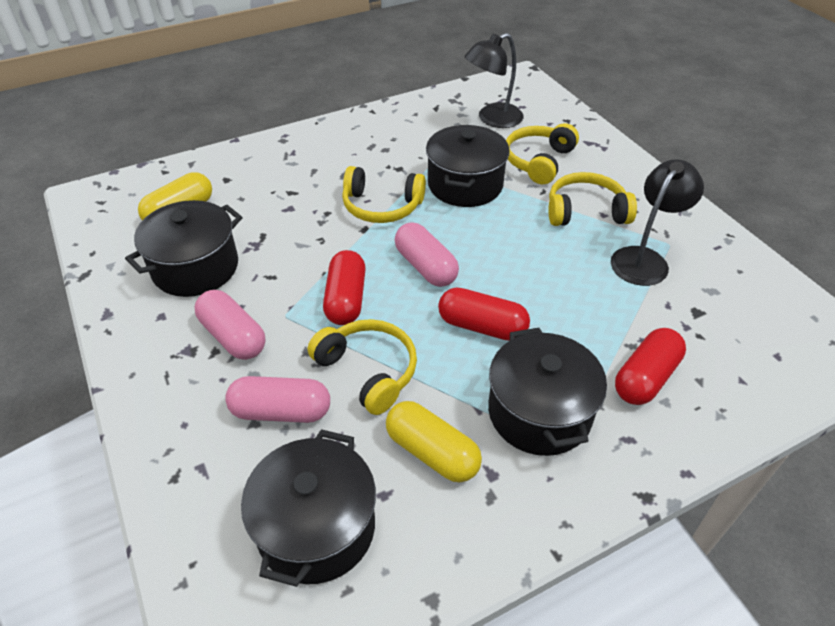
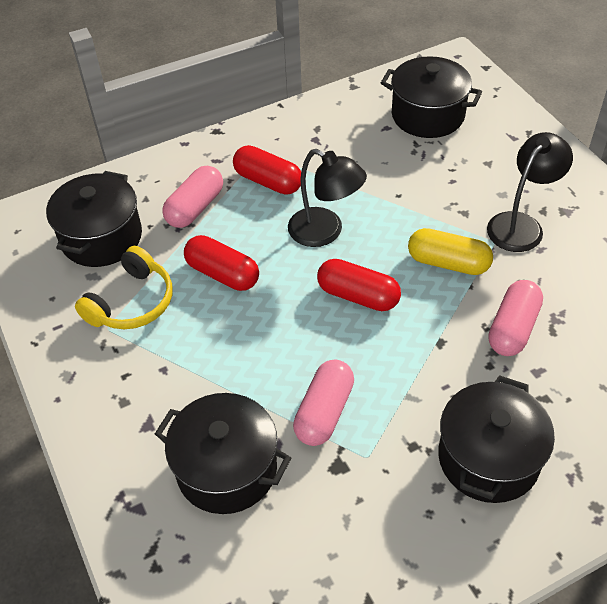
yellow capsule: [138,172,212,220] [386,401,482,483] = 2 -> [408,228,493,275] = 1
yellow headphones: [308,319,417,415] [342,166,426,223] [506,123,579,184] [548,172,637,226] = 4 -> [75,246,172,329] = 1

